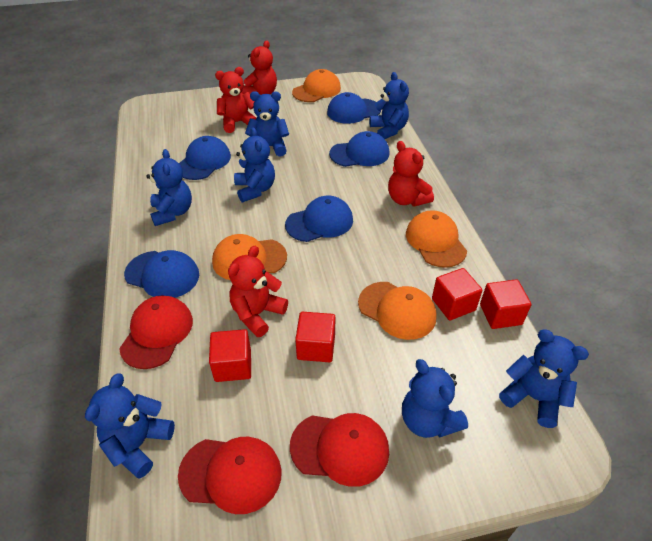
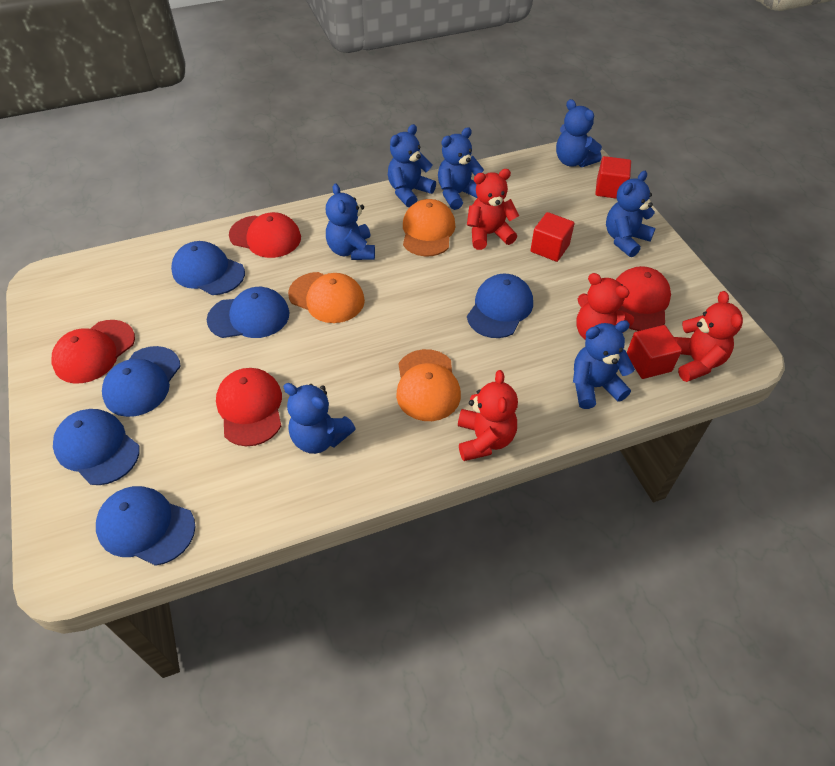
blue cap: [124,250,199,298] [179,136,231,180] [285,196,353,242] [327,92,381,124] [329,131,390,167] = 5 -> [53,409,140,485] [96,486,195,566] [102,346,181,417] [171,241,245,295] [207,287,290,338] [467,274,533,338] = 6
orange cap: [212,234,287,280] [292,69,341,102] [358,282,437,340] [406,210,467,268] = 4 -> [288,272,365,323] [396,349,461,421] [403,199,455,256] = 3
red cap: [119,296,193,369] [178,437,282,514] [290,413,389,487] = 3 -> [52,320,135,384] [216,368,282,446] [229,212,301,258] [616,266,671,331] = 4
red cube: [209,329,251,382] [295,312,335,362] [432,268,482,320] [480,279,531,329] = 4 -> [531,212,574,262] [595,156,631,199] [627,325,682,379] = 3

